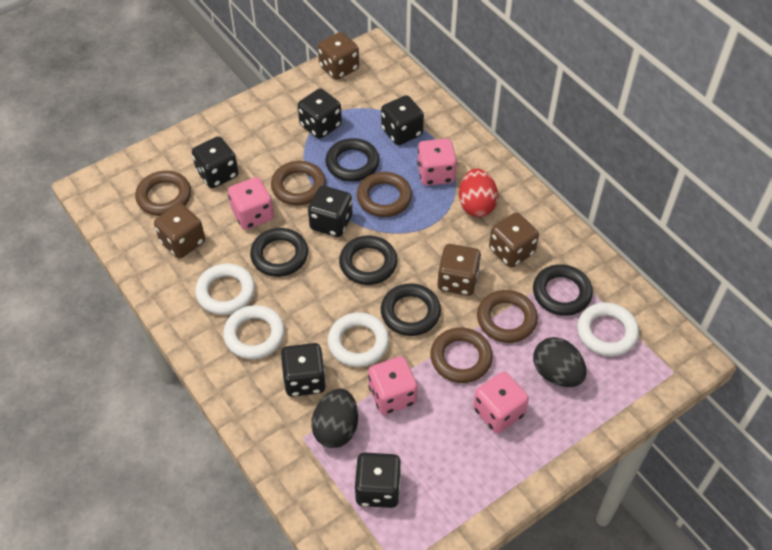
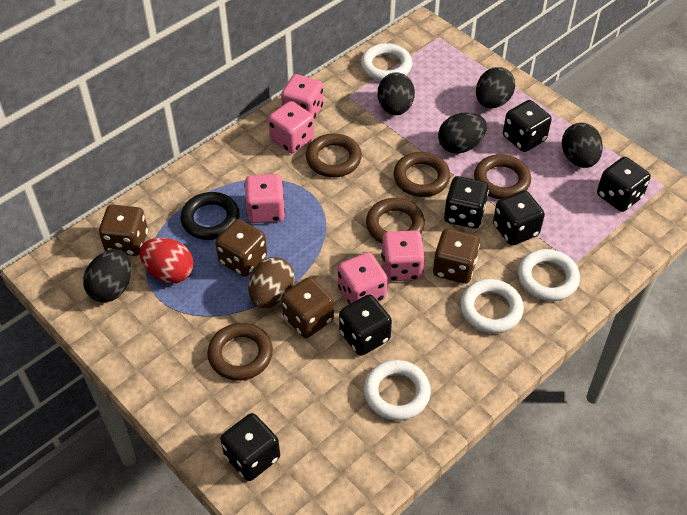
black egg: [311,389,358,448] [533,337,587,387] = 2 -> [83,249,131,303] [378,72,415,115] [438,112,487,154] [476,67,515,108] [562,123,603,168] = 5
black ring: [250,228,308,277] [325,138,380,182] [339,236,397,285] [381,283,441,336] [533,264,593,316] = 5 -> [181,192,240,240] = 1
brown egg: none = 0 -> [248,257,295,308] = 1
pink dice: [228,177,274,230] [368,356,418,415] [417,139,457,186] [473,372,529,433] = 4 -> [244,174,285,223] [268,101,314,153] [281,74,324,119] [338,252,388,304] [381,230,425,281] = 5

